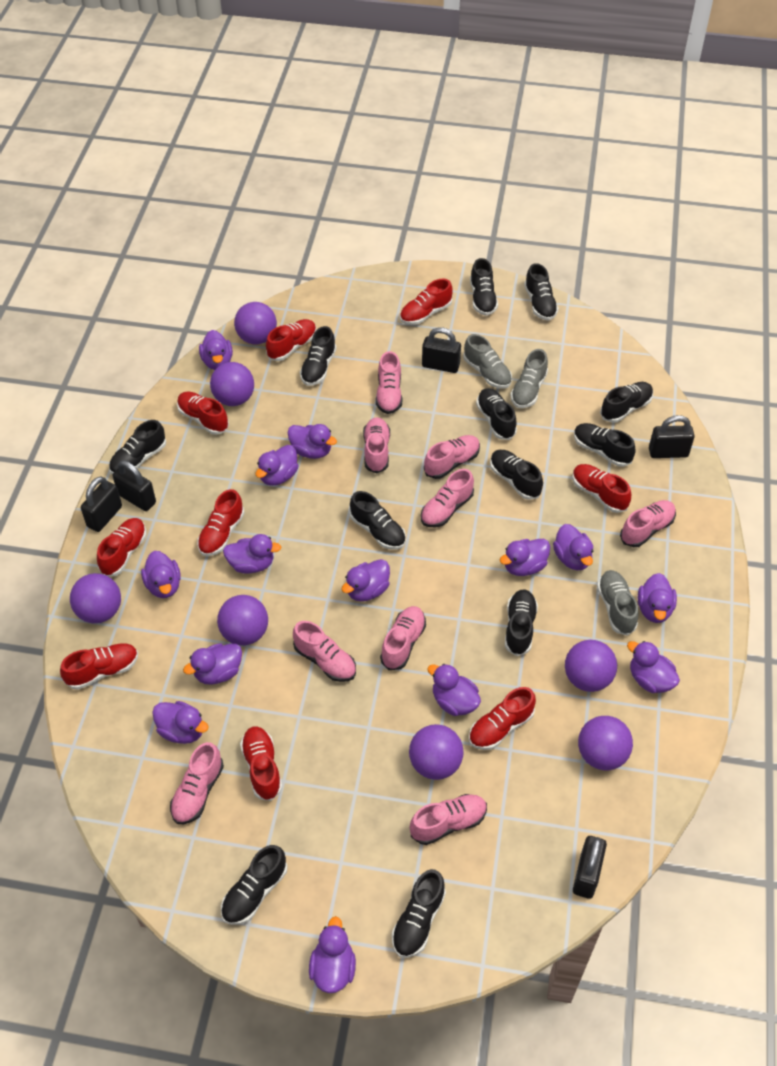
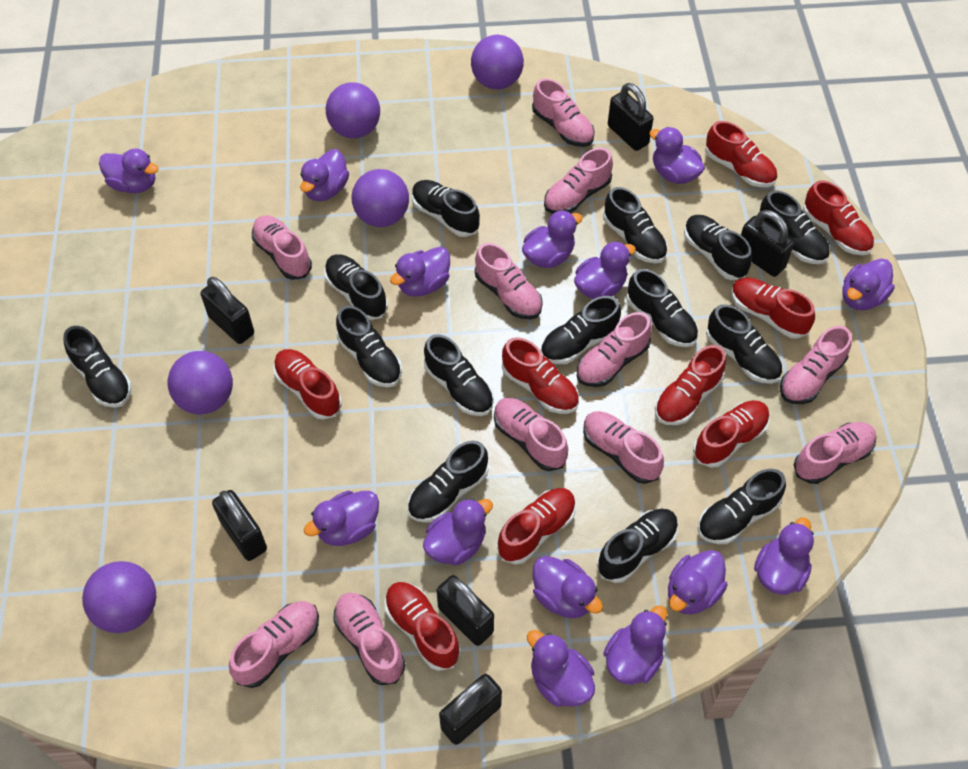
black padlock: [81,476,122,532] [112,461,156,511] [422,327,461,373] [573,836,607,899] [649,415,695,458] = 5 -> [200,277,254,344] [212,490,267,561] [436,575,494,646] [439,674,502,745] [608,83,653,151] [741,210,794,277] = 6
black shoe: [109,420,166,474] [221,845,287,925] [300,326,336,386] [350,491,406,550] [392,869,446,958] [470,258,498,316] [476,388,517,440] [490,450,543,500] [505,589,538,656] [524,263,559,321] [574,423,636,467] [600,382,653,423] = 12 -> [63,326,132,408] [324,254,388,320] [336,306,402,387] [407,440,489,523] [412,180,480,237] [424,334,494,416] [540,296,621,364] [597,509,678,583] [603,187,668,263] [626,269,698,347] [684,215,752,280] [698,469,786,544] [706,304,782,384] [760,190,830,264] = 14
grey shoe: [463,334,512,389] [510,349,548,408] [597,570,638,636] = 3 -> none = 0
pink shoe: [170,742,224,824] [293,621,356,682] [363,417,390,473] [376,351,402,414] [380,606,426,670] [410,794,487,845] [421,469,474,527] [424,435,480,479] [620,500,676,547] = 9 -> [229,601,319,688] [252,215,312,280] [333,593,405,685] [475,243,543,319] [494,398,568,471] [532,78,595,147] [544,148,613,214] [577,312,652,387] [583,411,664,484] [780,326,852,404] [794,422,876,484] = 11
purple ball: [70,573,121,623] [210,362,254,406] [217,595,268,646] [234,302,277,344] [409,724,464,780] [565,640,617,692] [578,716,633,770] = 7 -> [82,561,156,633] [167,351,233,415] [326,82,380,138] [352,169,409,227] [471,35,524,90] = 5

